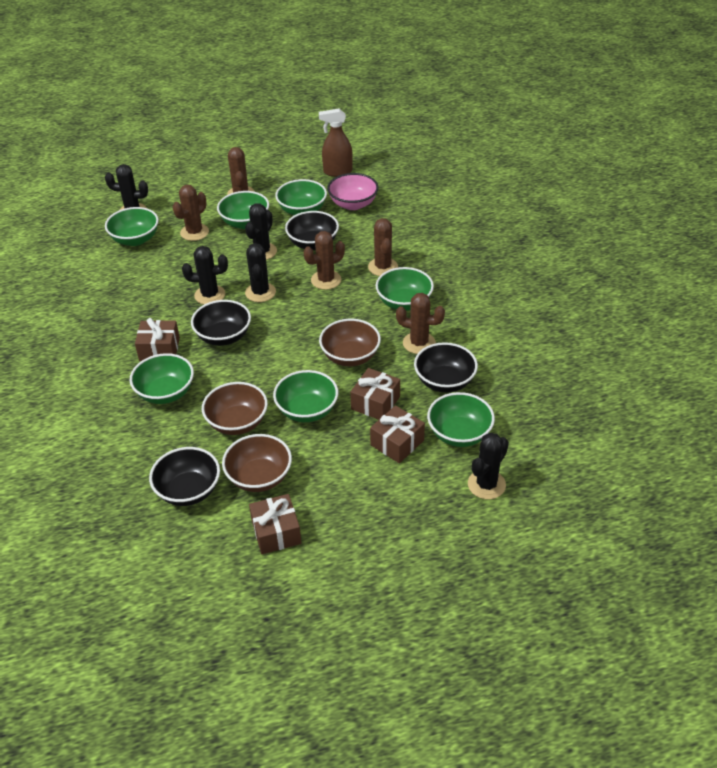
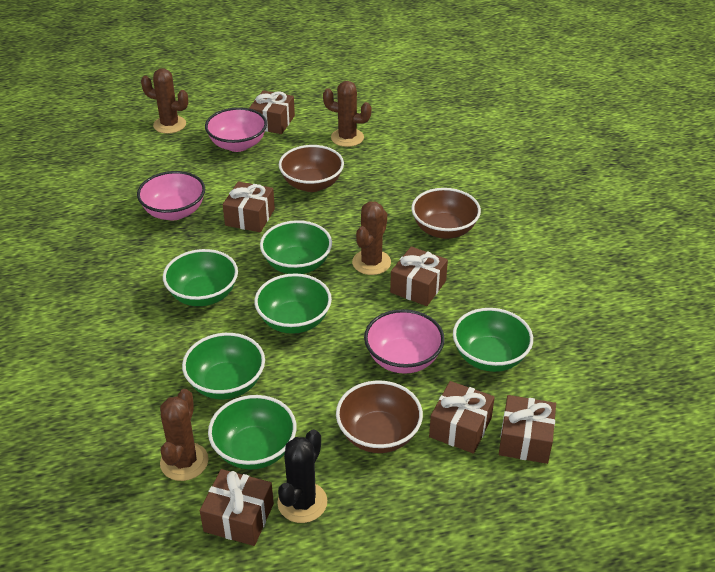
black bowl: [149,447,220,506] [191,300,251,346] [285,211,339,250] [414,342,478,393] = 4 -> none = 0
black cactus: [105,164,148,210] [182,246,228,304] [245,203,277,260] [245,243,276,302] [468,432,509,499] = 5 -> [277,429,327,523] = 1
brown cactus: [172,185,209,241] [227,147,255,195] [304,231,345,290] [368,218,398,276] [396,293,445,354] = 5 -> [141,68,188,134] [160,389,208,481] [323,81,372,147] [352,201,391,275] = 4
brown gift: [135,318,180,361] [249,494,301,554] [350,368,400,420] [370,405,425,463] = 4 -> [200,469,274,546] [223,181,275,232] [249,90,295,134] [390,246,448,306] [429,381,495,454] [499,395,556,464] = 6
brown spray bottle: [319,109,353,177] = 1 -> none = 0
green bowl: [105,207,159,246] [130,353,194,404] [217,191,269,229] [273,370,338,422] [275,179,327,215] [376,267,434,311] [427,392,495,447] = 7 -> [163,249,238,306] [182,333,265,399] [208,395,297,470] [254,273,332,334] [260,220,332,274] [453,308,533,372] = 6
pink bowl: [327,173,379,210] = 1 -> [137,171,205,220] [205,107,267,152] [364,309,445,374] = 3

